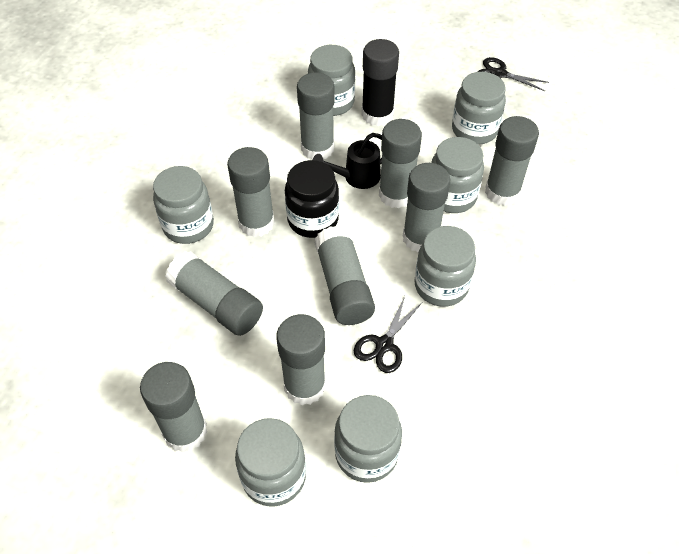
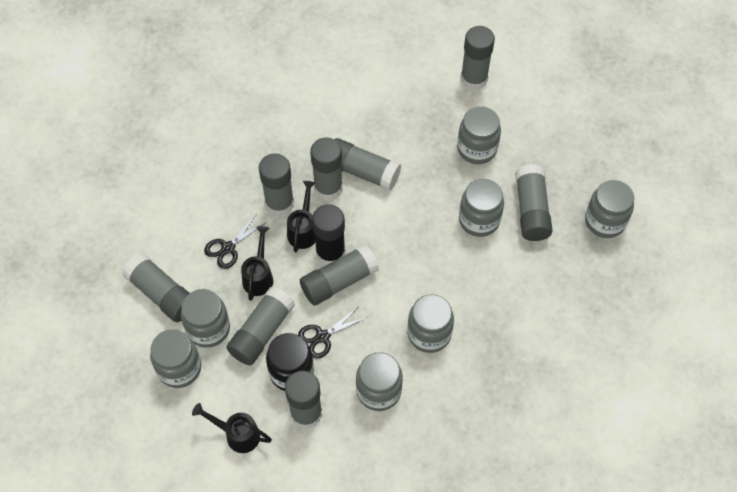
black watering can: [313,133,382,189] = 1 -> [192,403,272,453] [241,226,273,301] [287,181,315,252] = 3

